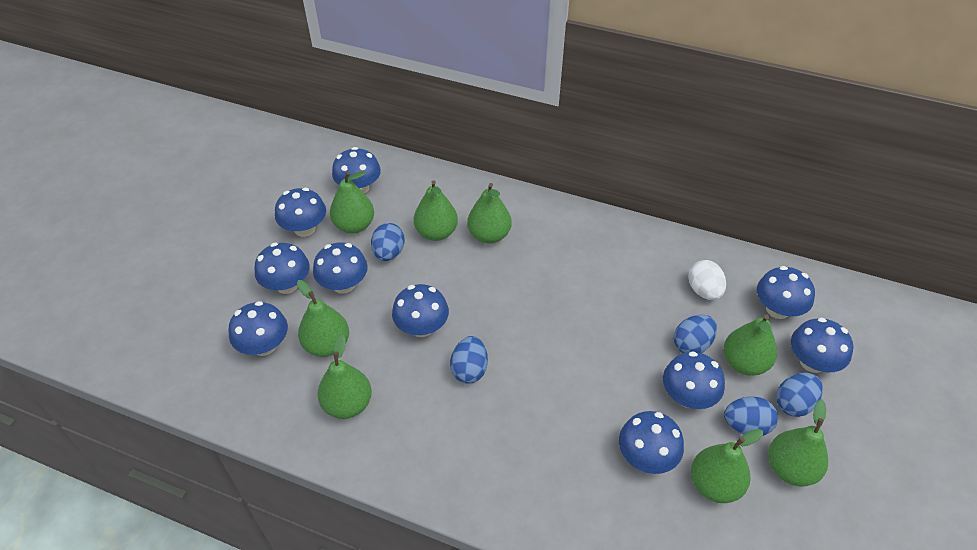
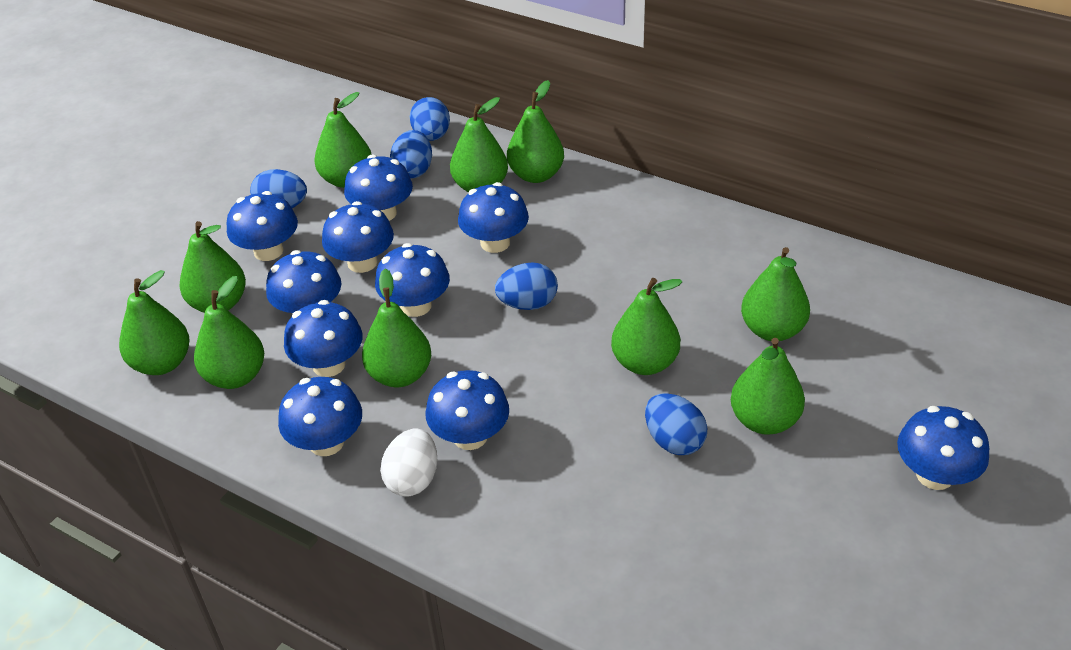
green pear: [297,280,349,357] [317,334,372,419] [330,171,374,234] [414,180,458,241] [467,183,512,244] [691,429,763,503] [724,315,777,376] [768,399,828,487] = 8 -> [119,270,190,375] [179,221,246,313] [194,276,264,389] [314,92,372,188] [362,269,431,387] [450,97,508,192] [507,80,564,183] [611,278,682,375] [731,338,805,435] [741,247,810,341] = 10

